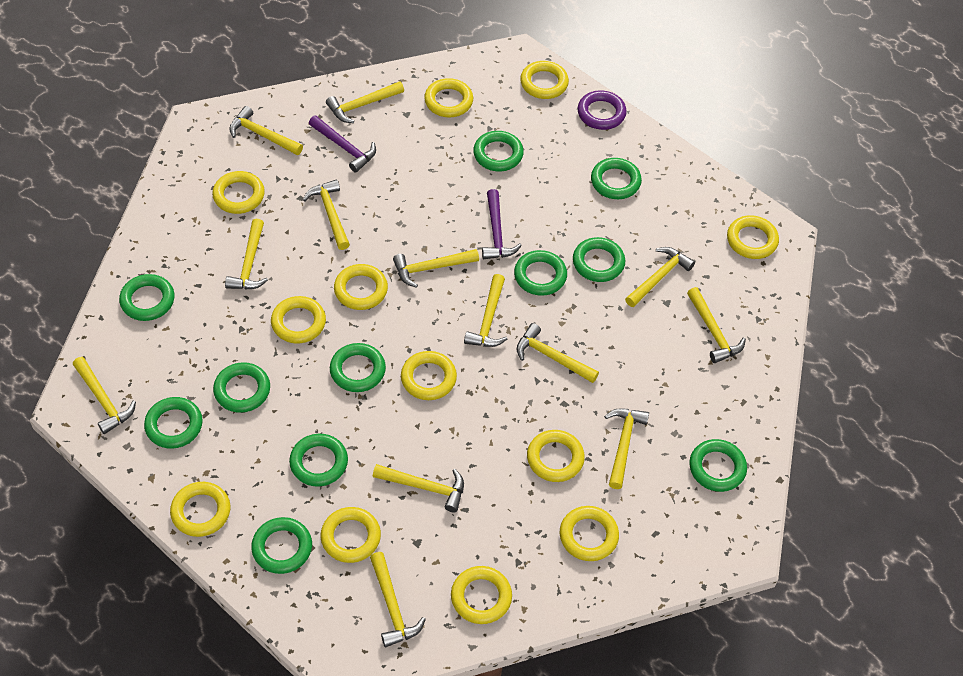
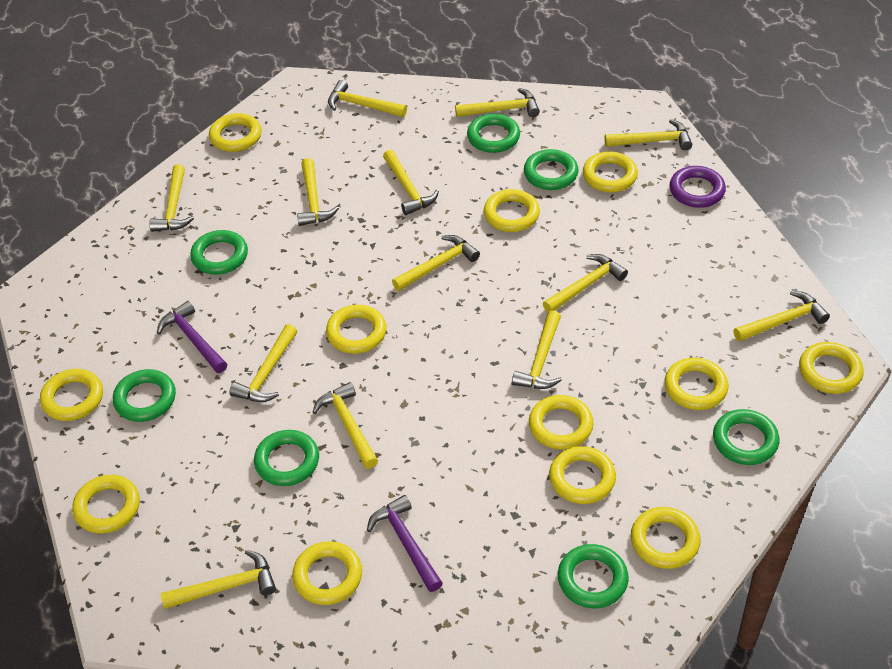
green ring: [119,274,175,321] [144,397,203,449] [213,362,270,413] [251,517,312,574] [289,434,348,487] [330,343,386,392] [473,131,524,172] [514,250,567,296] [573,237,625,282] [591,158,642,199] [689,439,747,492] = 11 -> [113,369,176,422] [190,230,248,275] [254,430,319,486] [467,114,520,153] [524,149,578,190] [558,544,629,608] [713,409,779,465] = 7

